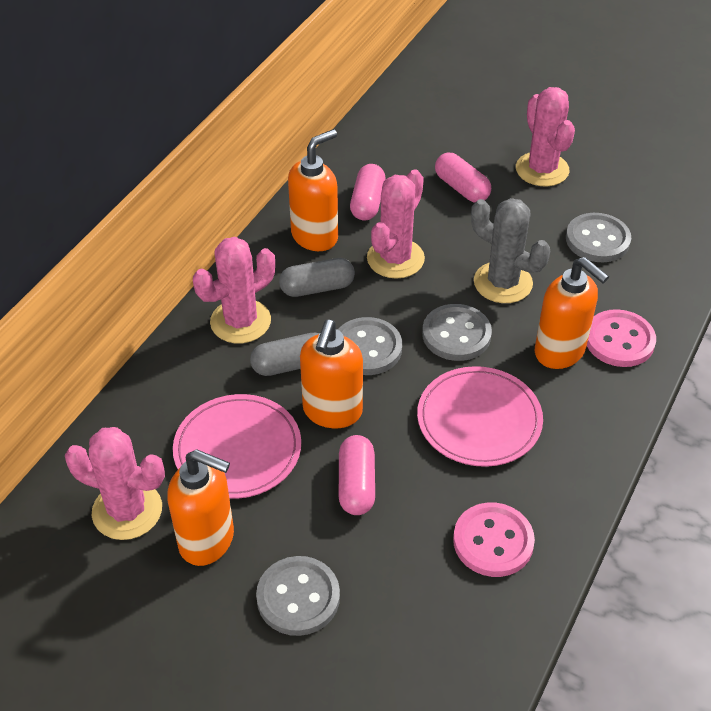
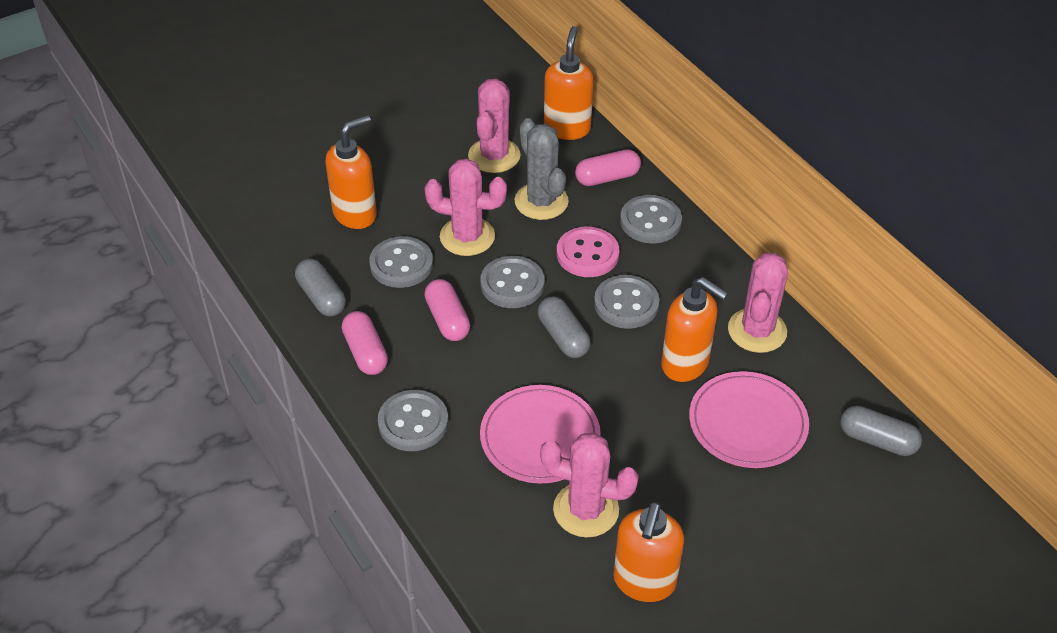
grey button: [256,556,340,636] [338,317,402,375] [422,304,492,361] [566,213,631,262] = 4 -> [369,236,433,288] [378,390,448,451] [480,256,544,308] [594,275,660,329] [620,195,682,244] = 5
grey capsule: [250,333,319,376] [279,258,355,297] = 2 -> [295,259,346,317] [538,297,590,358] [840,406,922,456] = 3
pink button: [453,502,535,577] [587,309,656,367] = 2 -> [557,227,619,277] = 1

